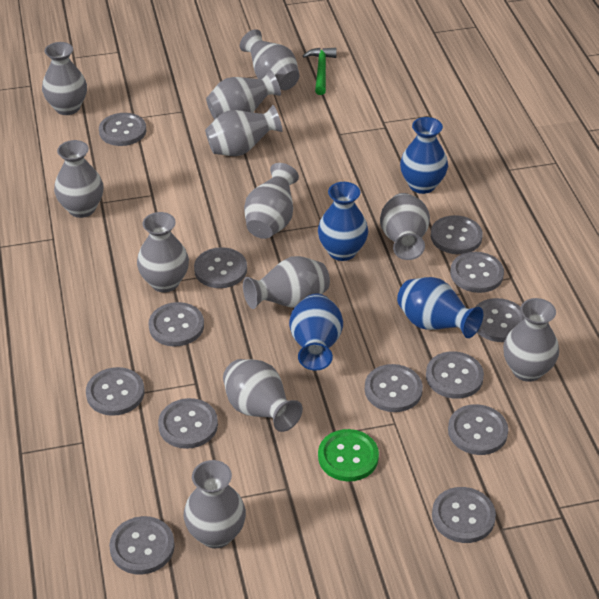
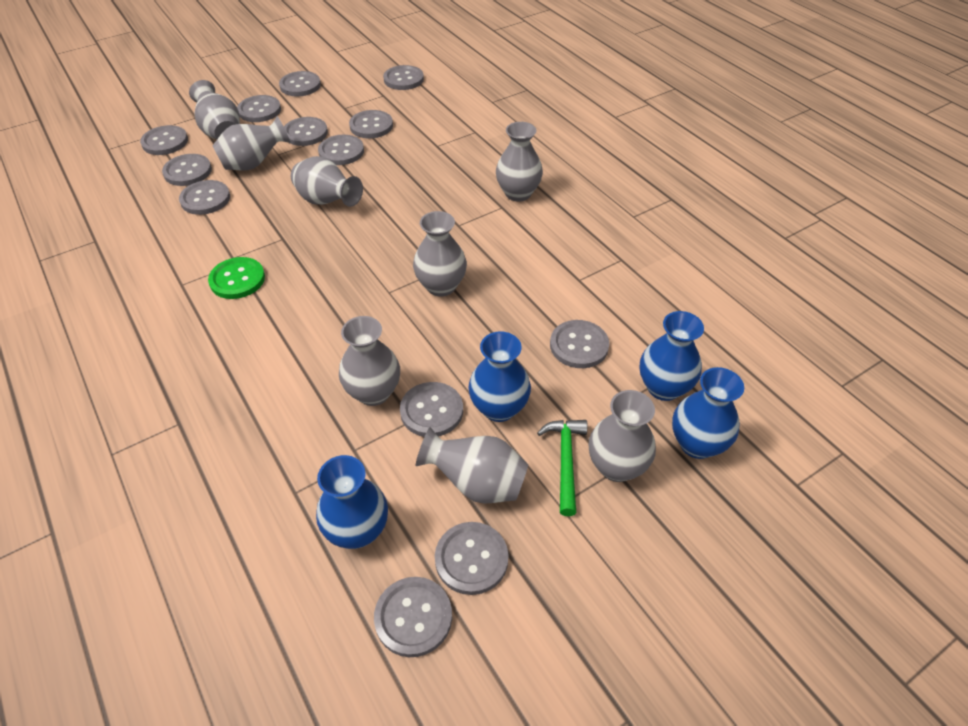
grey vase: [42,42,87,115] [54,140,104,218] [137,212,189,292] [184,460,246,548] [205,105,282,156] [206,70,281,119] [223,359,303,432] [240,29,300,90] [243,256,330,309] [244,163,299,239] [380,193,430,260] [503,298,559,382] = 12 -> [189,80,240,139] [212,116,290,170] [291,156,363,207] [339,316,400,406] [413,211,467,297] [416,427,528,504] [496,122,543,202] [588,390,656,482] = 8

